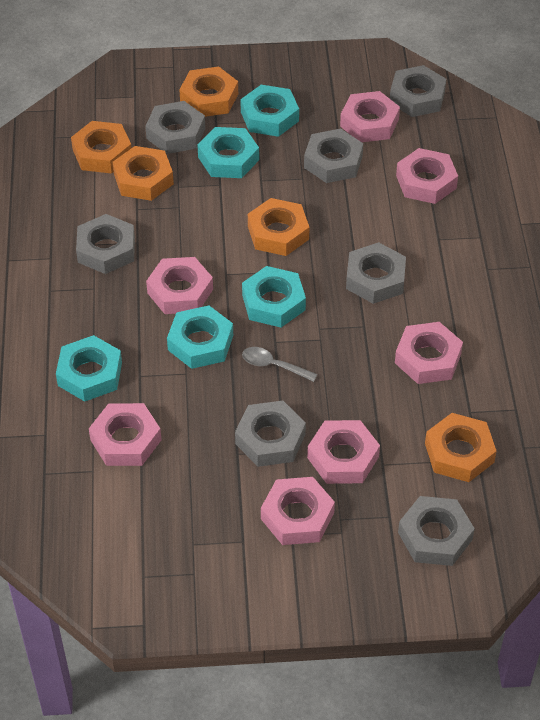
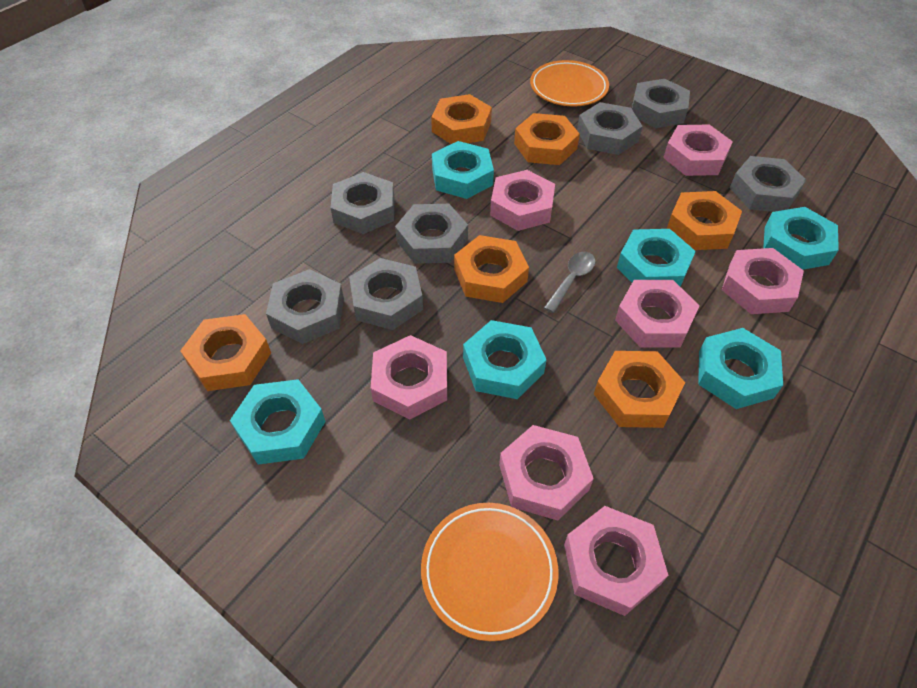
orange nut: [71,121,132,174] [113,146,174,201] [179,66,238,117] [248,198,310,256] [425,413,497,482] = 5 -> [180,314,271,391] [431,94,492,144] [454,235,529,303] [514,113,580,165] [594,351,685,428] [667,191,742,250] = 6
orange plate: none = 0 -> [421,503,558,641] [530,60,609,107] = 2
turquoise nut: [56,335,122,402] [167,305,233,369] [197,127,259,178] [240,85,299,137] [242,266,306,327] = 5 -> [230,379,326,465] [432,141,494,199] [463,320,546,399] [617,229,696,287] [698,328,783,409] [763,207,839,270] = 6

